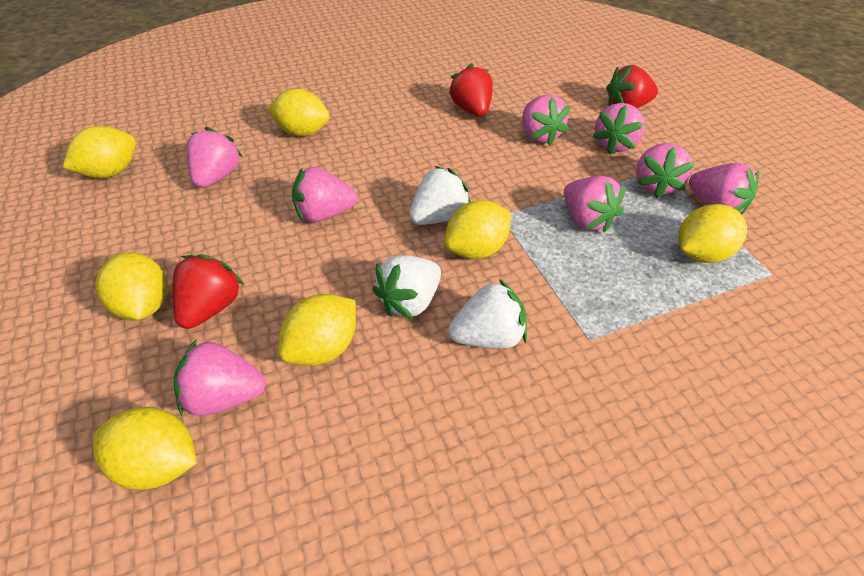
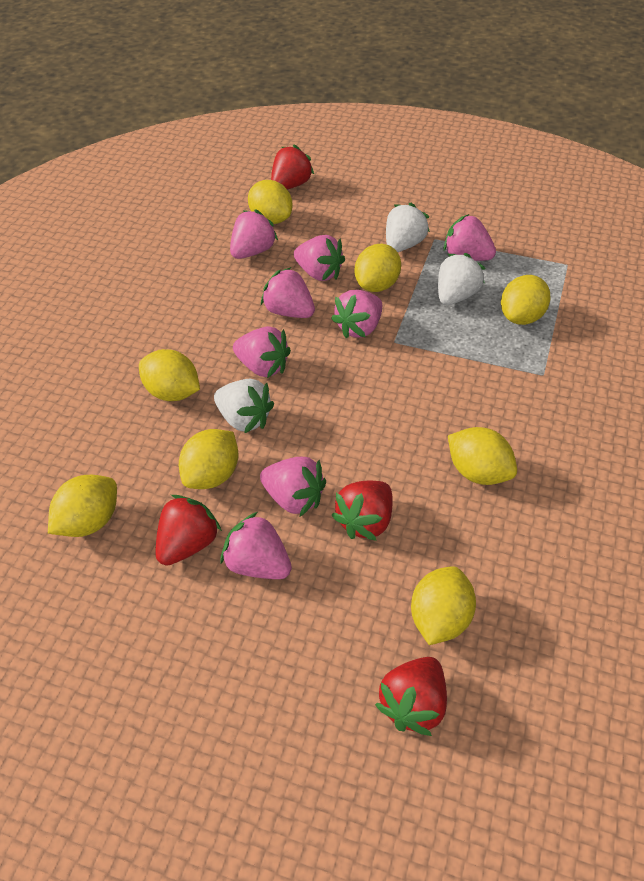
red strawberry: [172,254,244,329] [449,63,493,117] [606,65,658,108] = 3 -> [156,495,222,566] [271,145,314,189] [331,481,393,541] [375,657,447,736] = 4
yellow lemon: [63,126,136,178] [93,407,197,490] [95,252,167,320] [267,89,330,137] [279,294,356,366] [444,200,511,259] [678,204,747,263] = 7 -> [48,475,117,537] [139,349,200,401] [179,429,238,489] [248,180,292,224] [354,244,401,292] [411,566,476,645] [448,427,517,485] [501,275,551,325] = 8

